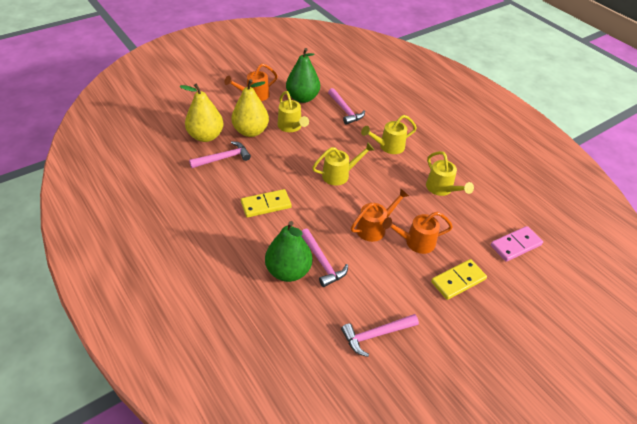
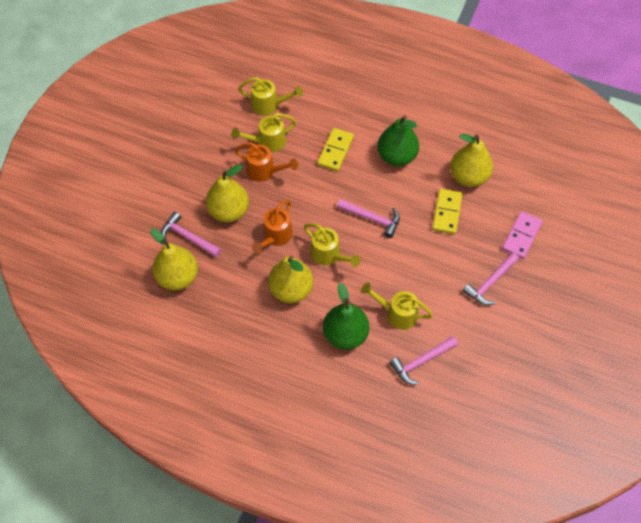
orange watering can: [224,63,278,101] [351,188,409,242] [382,212,453,254] = 3 -> [235,142,298,182] [252,200,293,254] = 2
yellow pear: [179,84,224,142] [231,79,269,137] = 2 -> [150,228,198,290] [206,164,249,222] [268,256,313,303] [450,134,493,187] = 4

